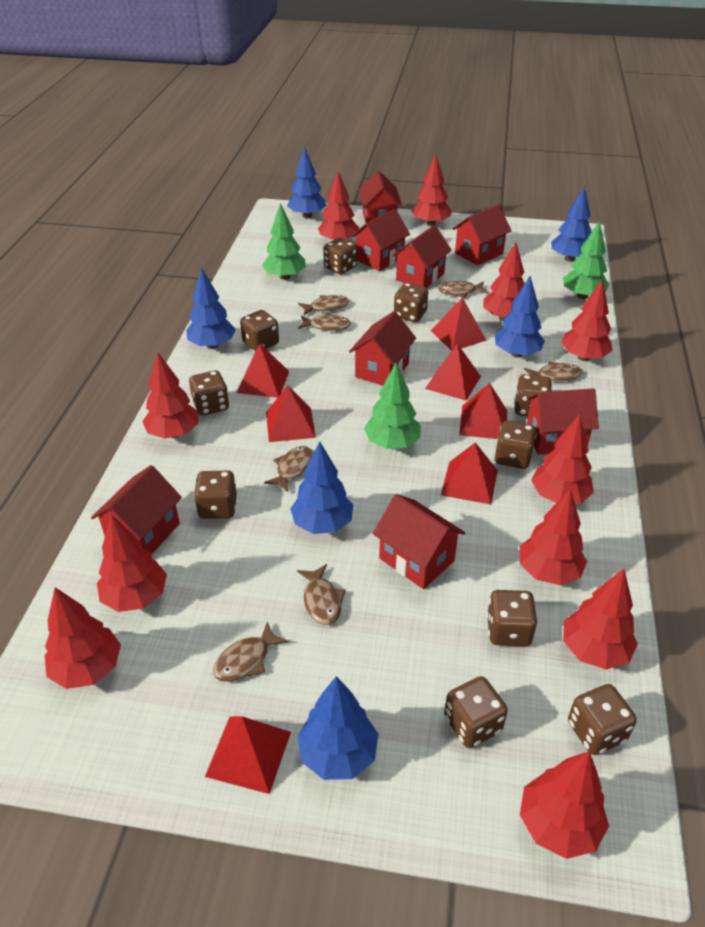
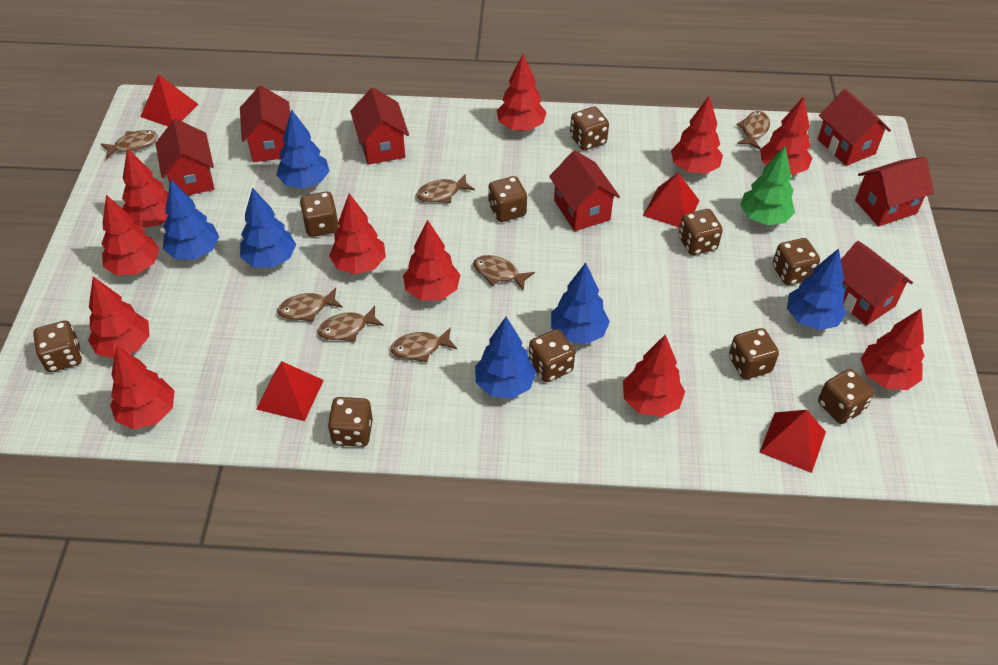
green tree: [262,203,306,280] [364,362,421,449] [563,221,609,299] = 3 -> [740,146,795,225] = 1
red house: [91,465,182,555] [349,311,416,386] [351,209,410,271] [359,170,402,223] [373,494,465,589] [392,225,452,288] [452,205,511,265] [526,388,599,455] = 8 -> [155,119,214,195] [240,86,290,162] [350,87,409,165] [549,150,620,231] [818,89,891,166] [841,241,913,326] [855,157,934,226] = 7
red pyramid: [205,716,291,794] [237,343,289,398] [266,385,316,442] [425,343,481,401] [431,297,486,351] [441,442,498,505] [459,383,507,439] = 7 -> [140,74,198,126] [256,361,324,421] [643,173,700,228] [759,410,826,473] = 4

